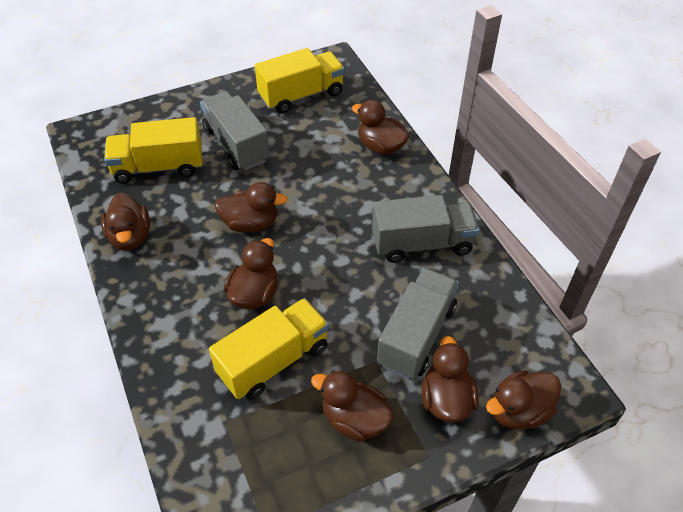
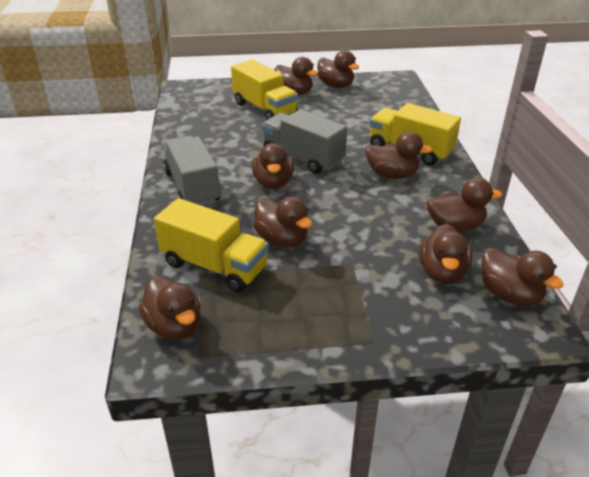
brown duck: [101,193,150,250] [215,182,287,233] [224,238,278,309] [311,370,394,442] [352,100,409,155] [422,336,479,423] [486,370,562,430] = 7 -> [139,276,201,340] [252,143,294,189] [253,196,312,248] [275,57,318,95] [317,50,359,88] [365,132,433,179] [419,224,472,284] [427,177,502,232] [481,248,564,306] = 9
grey truck: [200,91,270,171] [372,195,480,263] [377,268,459,379] = 3 -> [163,135,221,206] [262,109,347,174] = 2

